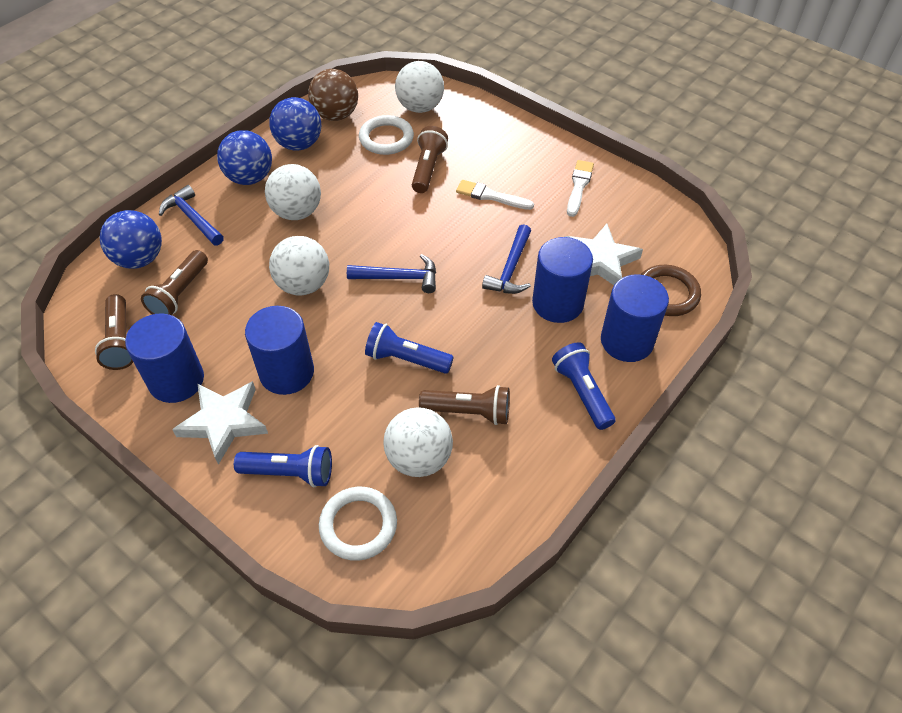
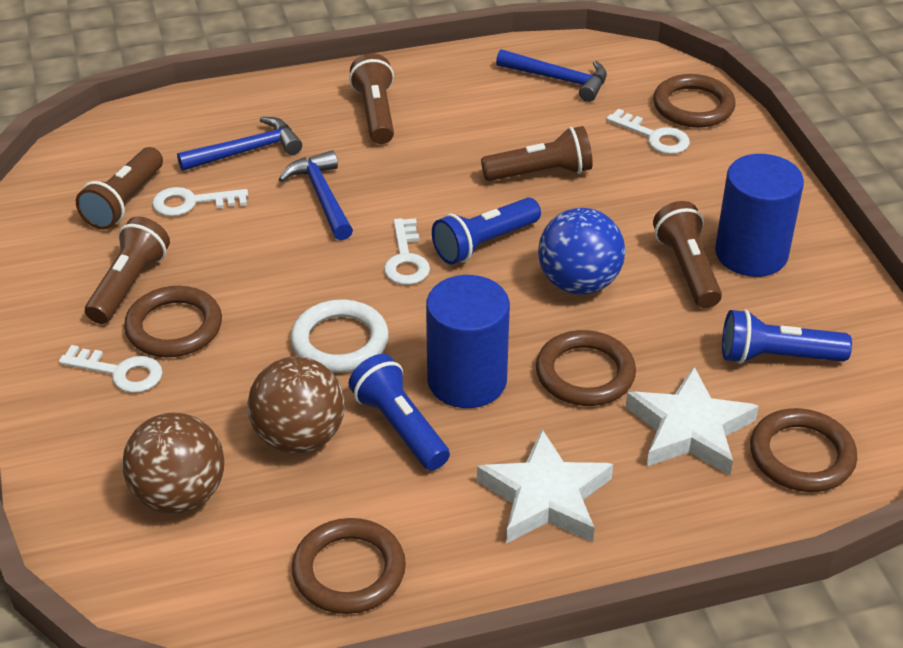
blue ball: [99,210,162,269] [217,130,272,185] [269,97,321,151] = 3 -> [538,208,625,295] = 1
blue cylinder: [125,313,204,403] [245,306,314,395] [532,237,593,323] [601,274,669,362] = 4 -> [426,275,510,408] [715,154,804,277] = 2
brown ball: [308,69,358,121] = 1 -> [122,412,225,513] [247,357,345,454] = 2
brown flashlight: [95,294,133,370] [141,250,208,315] [412,126,448,193] [419,385,510,425] = 4 -> [76,147,163,230] [85,217,170,324] [349,53,394,144] [481,126,593,181] [653,201,722,308] = 5
brown ring: [641,265,701,316] = 1 -> [124,286,222,357] [292,518,406,614] [536,330,636,406] [653,74,736,128] [750,408,857,492] = 5
white ball: [265,164,321,220] [269,236,329,296] [383,407,453,477] [395,61,444,113] = 4 -> none = 0
white brush: [456,180,534,210] [567,160,594,217] = 2 -> none = 0
white key: none = 0 -> [59,345,163,393] [152,187,248,216] [384,218,430,285] [606,109,690,154] = 4
white ring: [319,487,397,561] [359,115,414,155] = 2 -> [290,300,389,372] = 1

